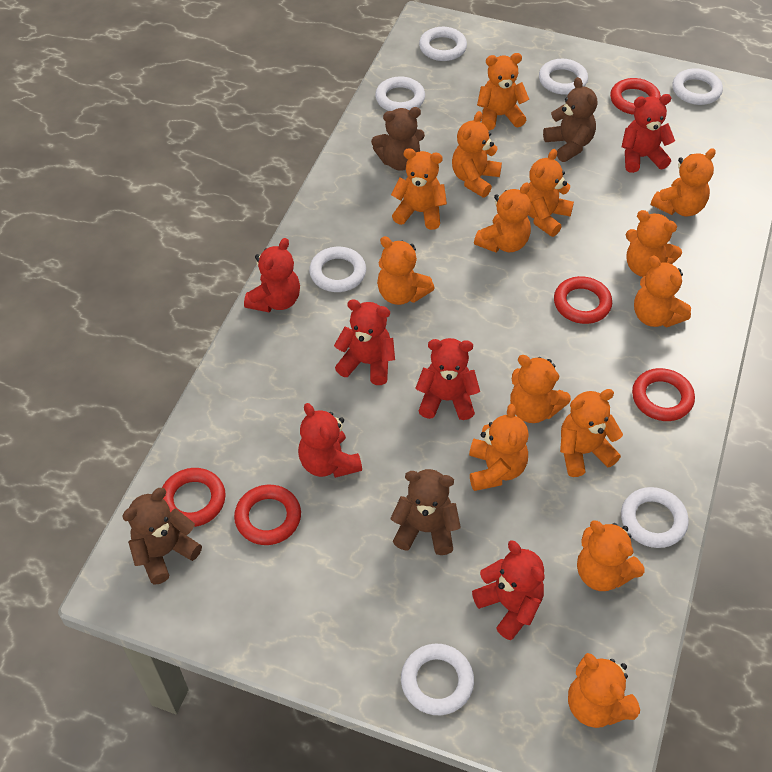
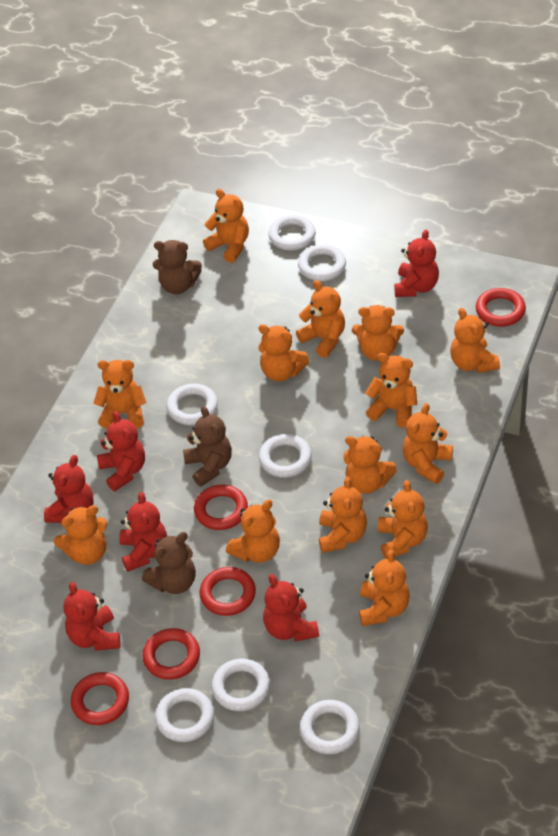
brown teddy bear: [122,488,202,585] [371,107,425,171] [390,469,461,555] [543,77,597,162] = 4 -> [142,532,196,594] [153,240,202,294] [183,406,232,487] = 3

